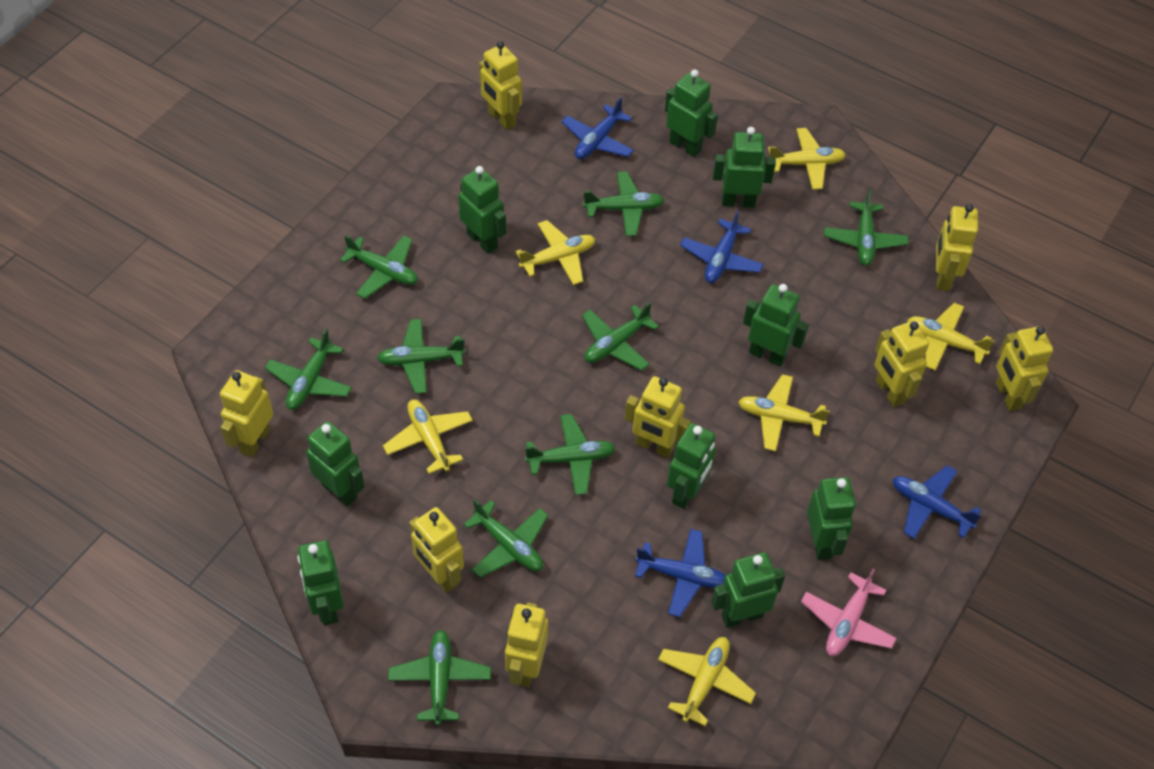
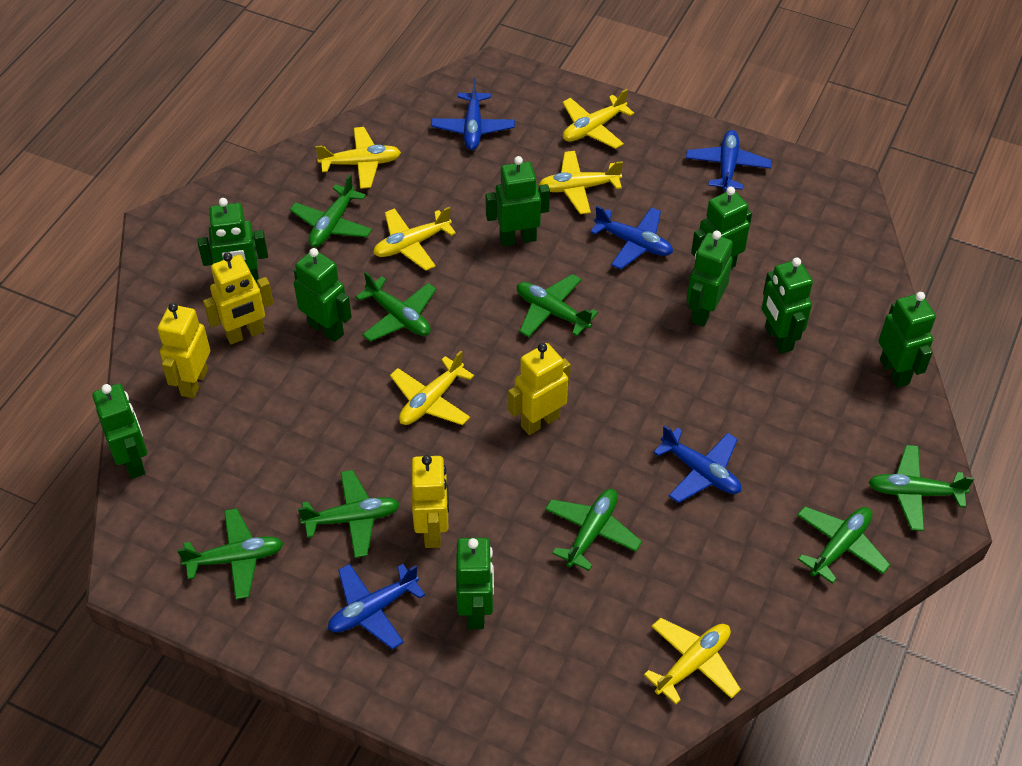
blue plane: [561,97,634,159] [635,529,725,617] [680,210,764,283] [893,465,982,539] = 4 -> [328,564,425,649] [431,78,515,150] [590,206,673,269] [653,425,741,503] [686,130,772,192] = 5
green plane: [265,329,352,410] [340,235,418,299] [377,319,465,394] [388,630,491,726] [464,499,548,578] [525,414,616,495] [582,302,659,371] [583,171,664,236] [824,189,908,266] = 9 -> [177,508,283,599] [290,174,372,247] [298,470,400,558] [356,271,436,342] [517,274,598,337] [545,489,642,571] [797,506,890,584] [869,445,974,531] = 8
pink plane: [801,568,897,656] = 1 -> none = 0
yellow robot: [220,370,273,458] [409,507,464,593] [479,41,522,130] [505,602,548,687] [625,376,691,458] [875,321,929,407] [936,204,978,291] [996,326,1053,411] = 8 -> [158,303,210,398] [203,252,273,344] [412,455,449,548] [508,343,571,435] = 4

